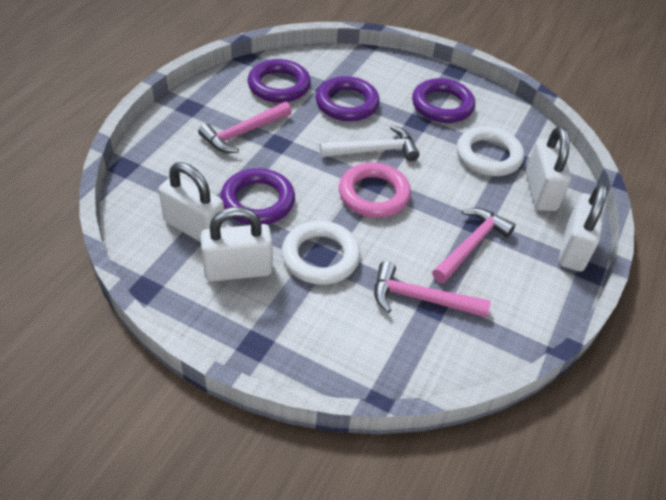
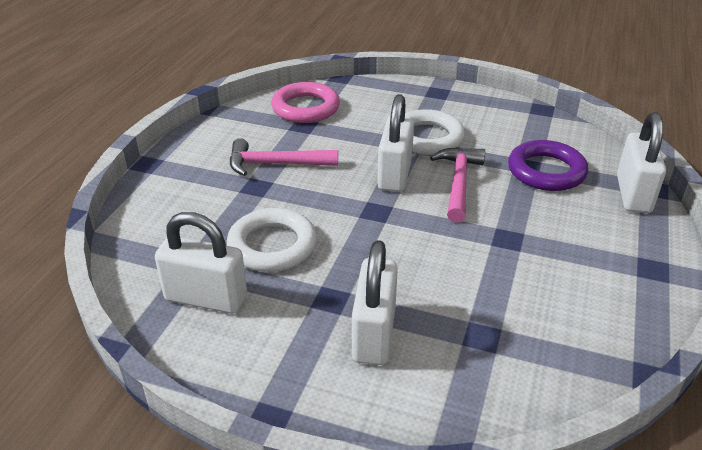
pink hammer: [198,102,292,153] [374,261,491,318] [432,208,515,283] = 3 -> [230,138,338,176] [430,147,485,223] = 2
purple ring: [220,168,295,225] [248,59,311,103] [316,76,380,121] [412,78,475,123] = 4 -> [508,140,588,191] = 1
white hammer: [319,125,419,161] = 1 -> none = 0

